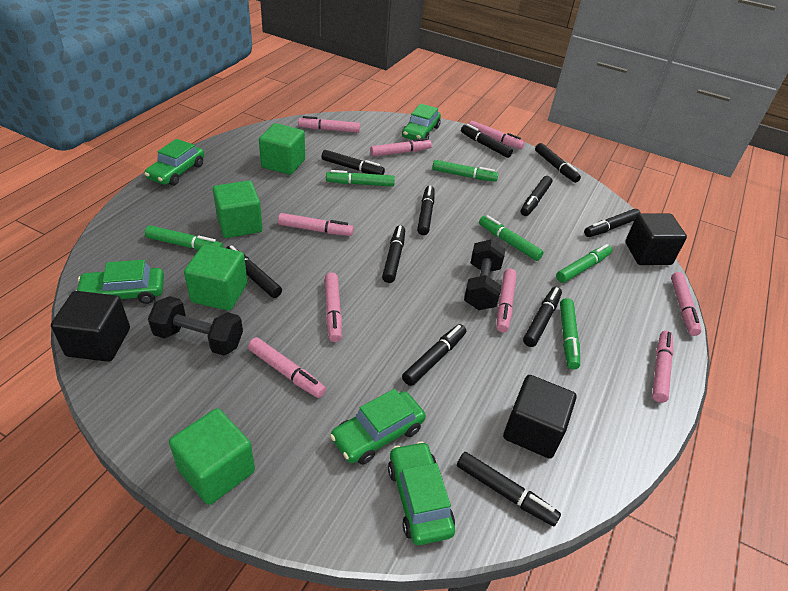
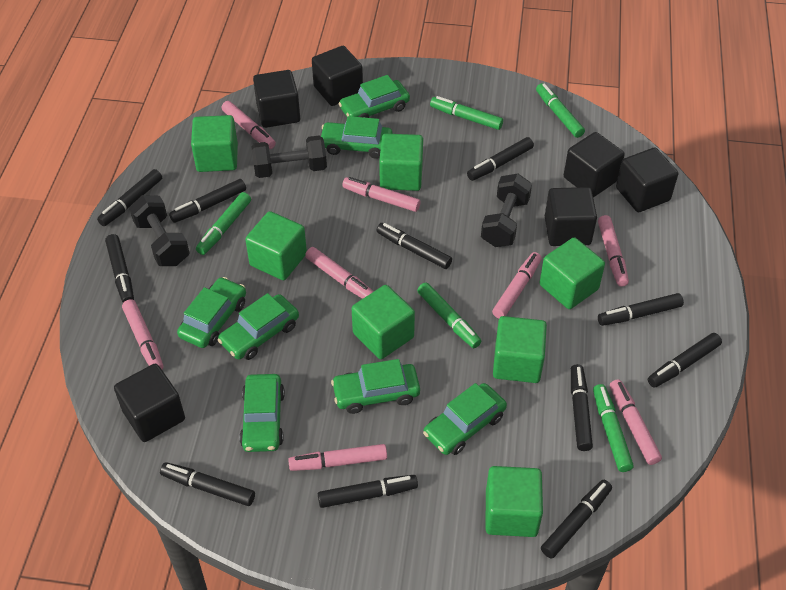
black cube: [51,291,130,362] [503,375,576,458] [625,213,687,265] = 3 -> [114,364,185,442] [253,70,300,128] [312,46,363,106] [545,187,597,246] [564,132,625,197] [616,147,678,212] = 6
black dumbbell: [148,296,243,356] [464,239,505,310] = 2 -> [129,195,190,266] [251,136,327,178] [481,173,532,247] = 3
green car: [75,260,164,304] [145,139,204,186] [330,389,426,465] [388,441,455,545] [402,104,441,140] = 5 -> [177,277,246,348] [218,293,299,360] [240,374,285,452] [321,116,393,159] [331,359,420,414] [338,75,410,118] [423,383,507,455] = 7
green cube: [169,408,255,505] [184,244,248,311] [213,181,263,238] [259,123,305,175] = 4 -> [191,115,238,172] [245,211,307,280] [352,285,415,359] [379,134,423,191] [486,466,543,537] [493,316,547,383] [539,237,605,309] = 7
green marker: [145,225,223,250] [326,170,395,187] [432,160,498,182] [479,215,544,261] [556,244,612,283] [560,298,580,369] = 6 -> [196,192,251,255] [417,282,481,348] [430,96,503,130] [536,83,585,138] [593,384,634,472] = 5
pink marker: [248,337,326,398] [278,213,354,236] [298,116,360,133] [325,272,342,342] [370,138,432,157] [469,121,525,149] [497,269,517,333] [652,331,674,403] [671,272,701,336] = 9 -> [122,299,163,369] [221,101,276,149] [288,444,387,471] [305,247,374,299] [342,177,421,212] [492,252,542,318] [598,215,629,287] [610,379,662,465] = 8

